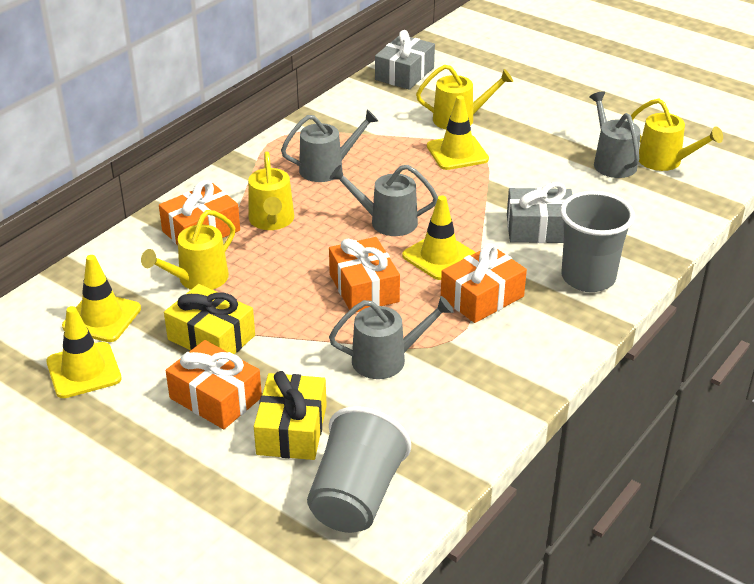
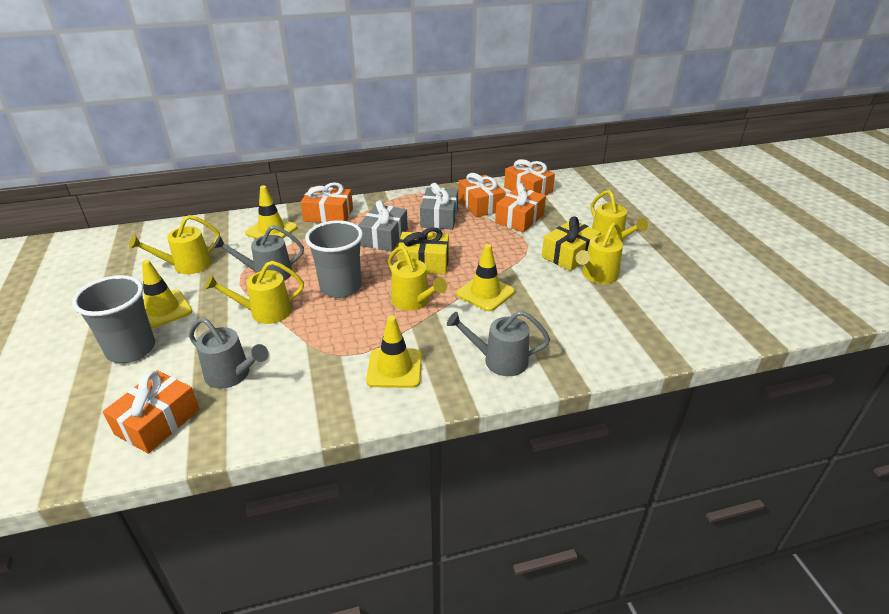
grey watering can: [281,109,378,182] [329,296,454,379] [330,165,438,236] [589,91,641,178] = 4 -> [189,317,269,389] [213,225,304,281] [447,311,550,376] = 3
orange gift: [159,180,240,245] [166,340,262,429] [329,237,400,312] [441,243,527,323] = 4 -> [103,370,200,454] [301,182,353,223] [458,173,505,217] [495,183,546,232] [504,159,555,195] = 5
yellow watering can: [141,210,235,290] [248,152,294,230] [416,65,513,129] [631,99,723,171] = 4 -> [129,215,220,274] [205,261,304,324] [388,246,447,311] [576,222,623,284] [591,190,648,243] = 5

